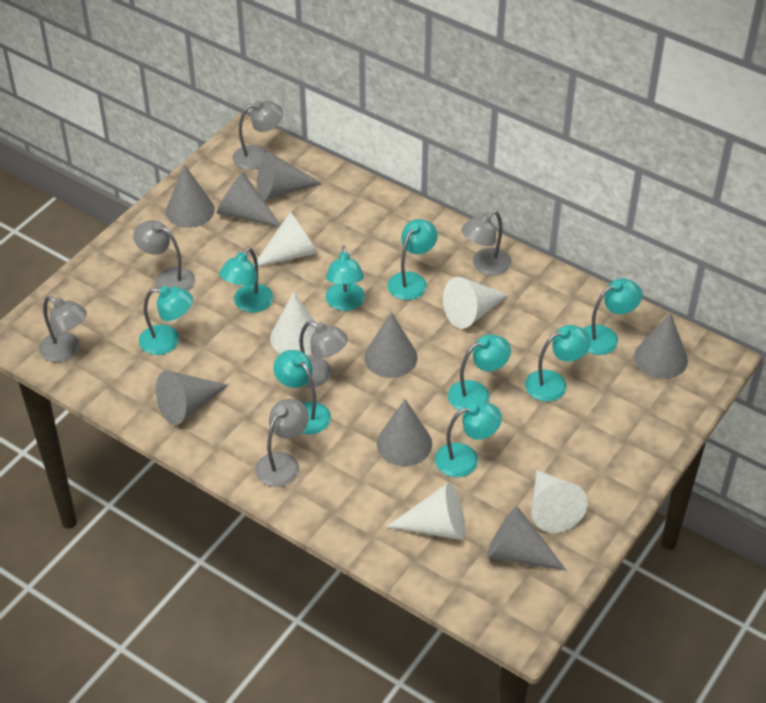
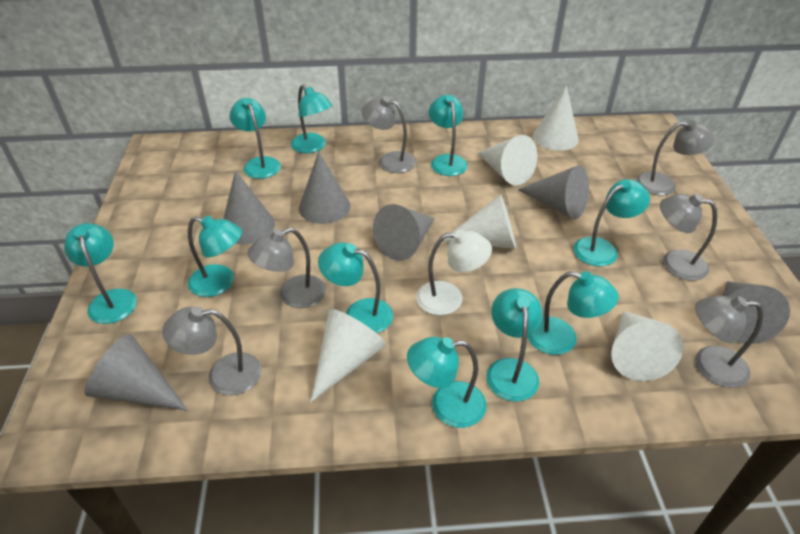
grey cone: [156,371,228,425] [166,164,215,228] [217,173,281,227] [257,152,322,200] [364,312,418,378] [377,399,432,466] [487,506,567,571] [634,313,688,379] = 8 -> [84,334,188,411] [223,170,275,244] [299,152,351,224] [373,204,435,261] [518,165,589,219] [723,281,790,344] = 6
turquoise lamp: [139,286,193,355] [219,247,274,313] [273,350,331,435] [326,246,365,311] [388,219,438,300] [435,401,502,477] [448,334,511,410] [525,325,591,402] [583,278,642,355] = 9 -> [64,223,137,324] [188,216,242,297] [229,98,281,179] [291,85,332,153] [318,242,393,333] [407,337,487,428] [429,95,468,176] [487,288,543,402] [527,271,619,355] [573,179,650,267] = 10
white lamp: none = 0 -> [416,229,492,315] = 1

